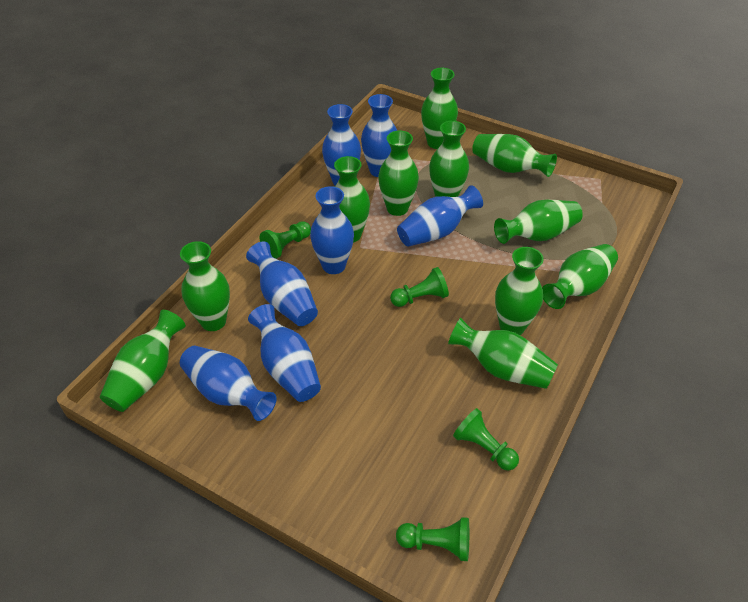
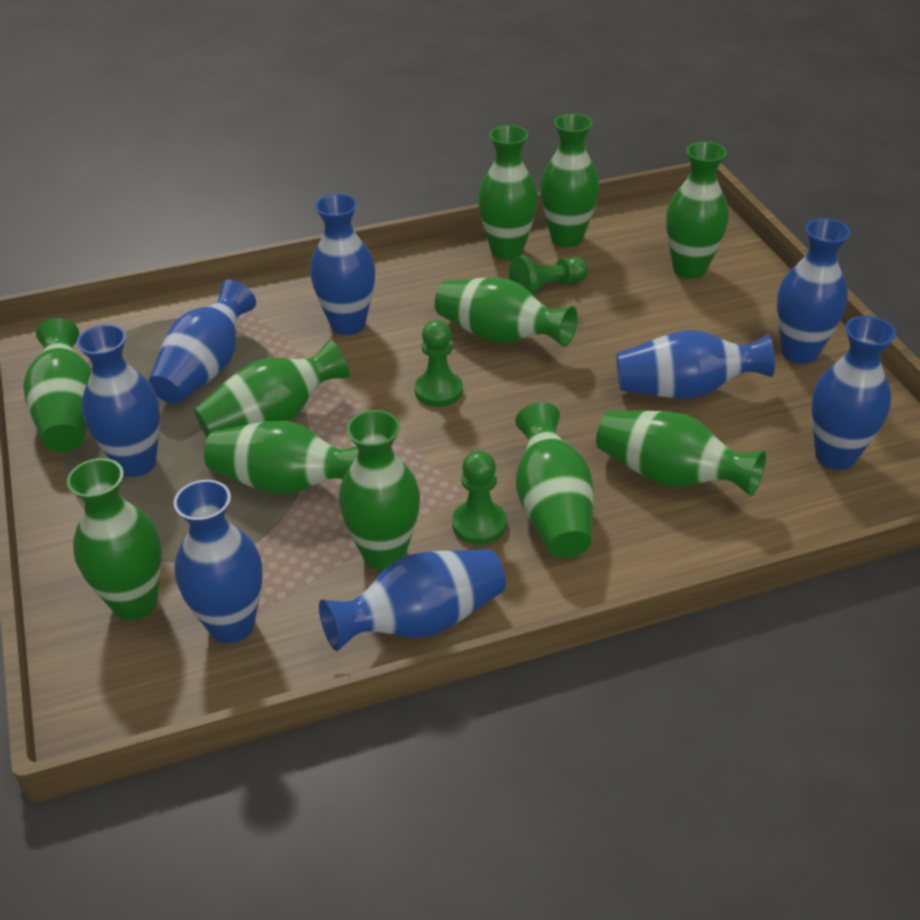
blue vase: [180,346,277,421] [246,241,318,326] [248,304,321,402] [310,186,354,274] [322,104,361,185] [361,94,398,177] [397,185,483,247] = 7 -> [77,324,160,477] [149,280,256,404] [173,480,263,643] [310,194,375,335] [319,549,506,651] [616,330,775,399] [777,218,851,364] [812,316,896,470] = 8
green pawn: [260,221,311,259] [390,267,449,307] [396,517,469,561] [453,408,519,470] = 4 -> [415,320,463,407] [452,451,507,545] [509,255,588,296] = 3

